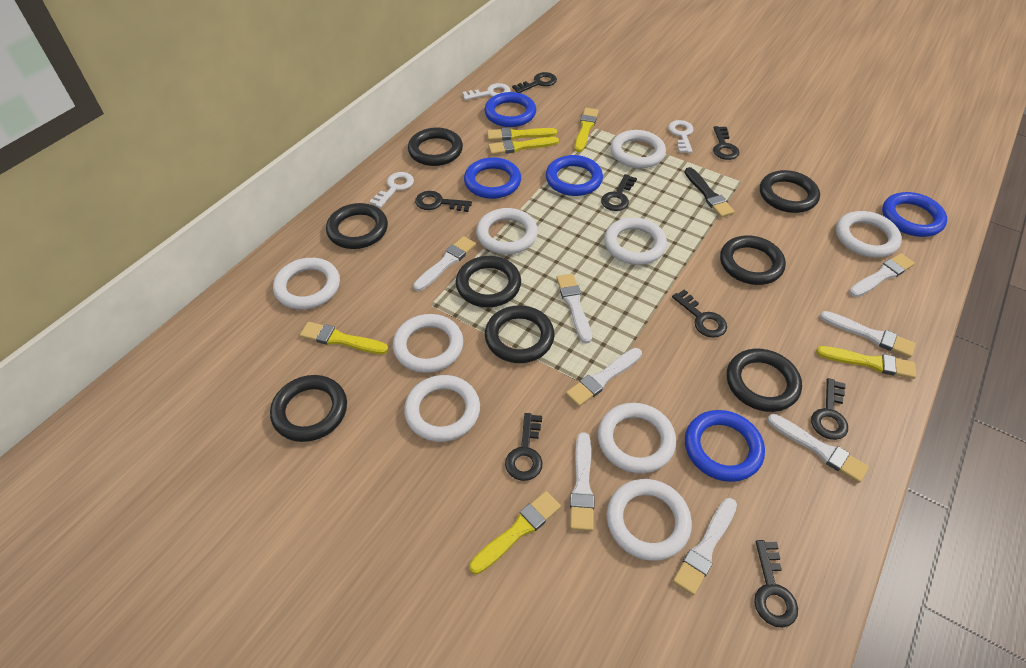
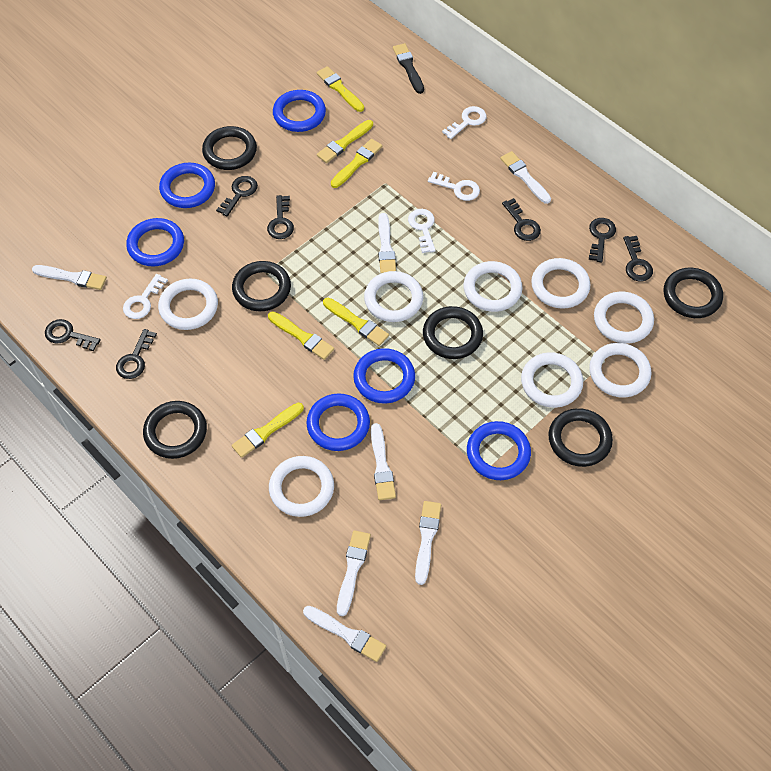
black key: [415,191,472,212] [505,413,543,481] [512,72,557,93] [601,174,637,211] [672,289,727,338] [713,126,739,160] [754,540,798,628] [811,378,848,440] = 8 -> [45,319,101,351] [116,329,157,379] [216,176,258,216] [267,195,294,239] [502,198,541,241] [589,218,616,263] [623,236,653,281] = 7
black ring: [270,375,347,442] [326,203,388,249] [408,127,463,166] [456,256,521,308] [485,305,555,363] [720,236,786,285] [727,349,802,412] [760,170,820,213] = 8 -> [143,401,207,459] [202,126,257,170] [232,261,291,311] [423,306,483,359] [549,408,613,467] [663,268,723,318] = 6
blue ring: [464,157,521,199] [484,92,536,127] [546,155,603,196] [685,410,765,482] [882,192,947,237] = 5 -> [126,218,184,267] [159,163,215,208] [273,90,326,132] [306,394,370,451] [353,348,415,404] [467,421,531,480] = 6
white brush: [413,236,476,291] [556,274,592,344] [566,348,642,407] [570,432,595,531] [673,498,737,595] [767,414,869,483] [820,311,916,358] [849,253,915,297] = 8 -> [32,265,107,290] [303,606,386,662] [337,530,371,616] [371,423,396,500] [378,213,396,273] [415,501,441,585] [500,151,551,204] = 7
white key: [369,172,414,208] [462,83,511,100] [668,120,693,153] = 3 -> [123,274,168,319] [408,209,436,253] [428,172,480,201] [442,106,487,139] = 4
white ring: [273,258,340,310] [393,314,463,373] [404,375,480,442] [476,208,538,254] [598,403,676,474] [604,217,667,265] [607,479,692,561] [610,130,666,168] [836,211,902,258] = 9 -> [158,279,218,330] [269,456,334,517] [364,271,423,322] [464,261,523,312] [521,352,583,408] [531,258,590,309] [589,343,651,398] [594,292,654,344] = 8

